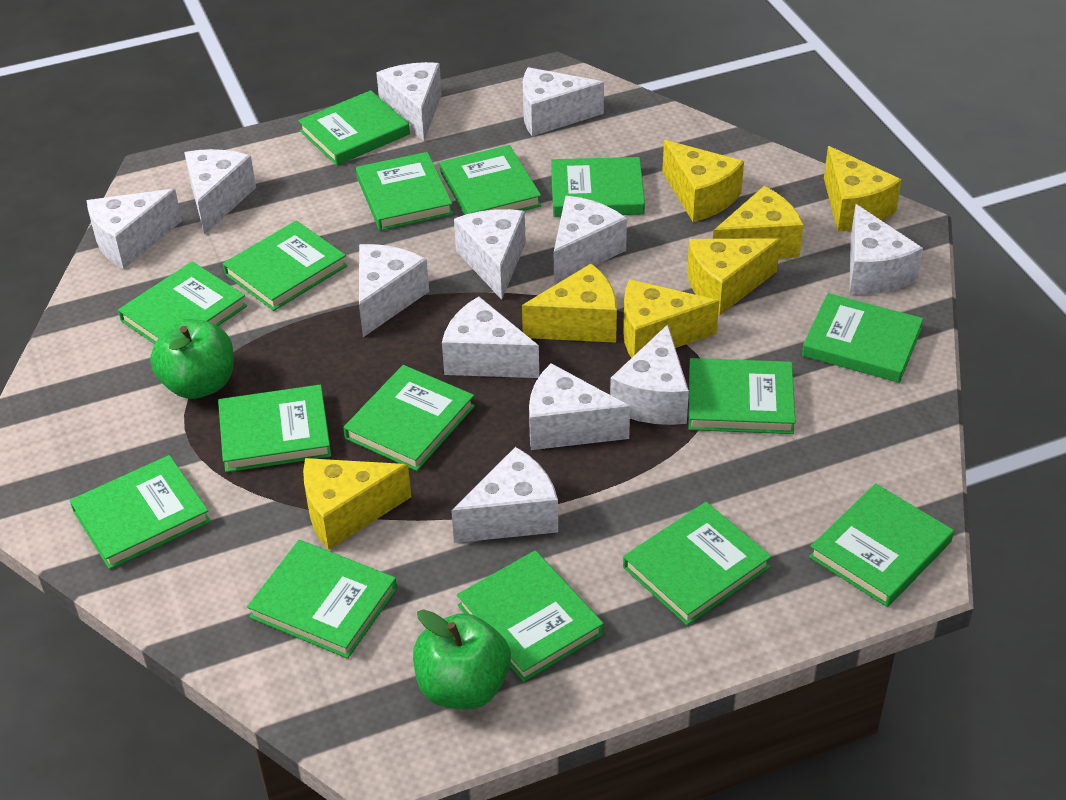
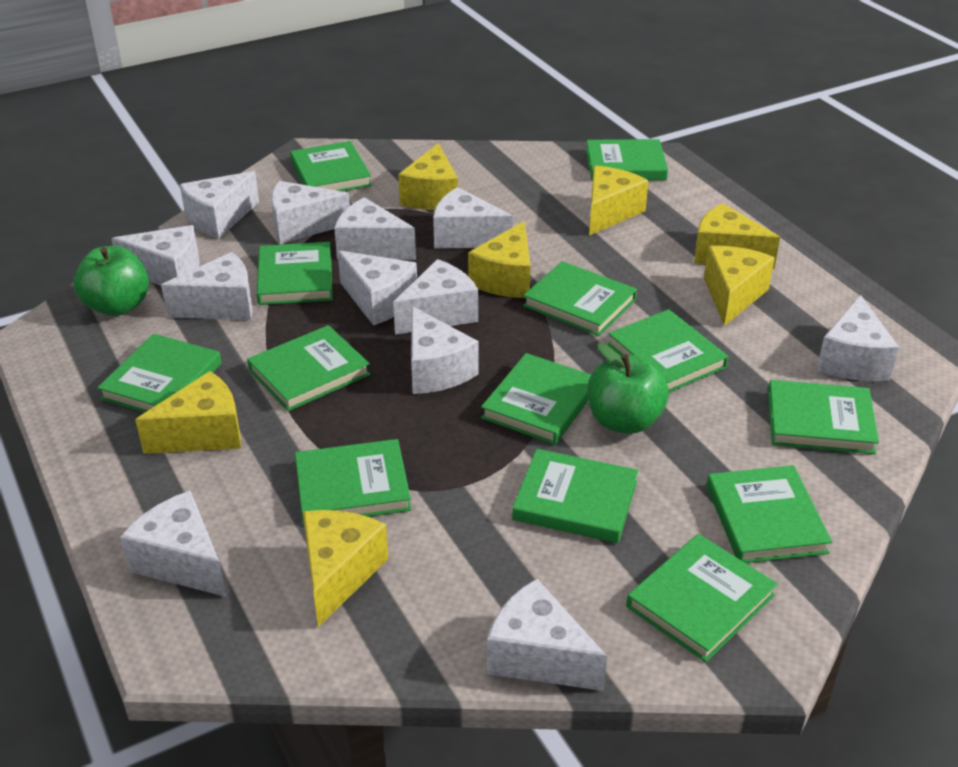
green book: [70,455,211,569] [118,262,247,344] [218,385,331,472] [223,221,347,311] [247,540,397,659] [298,90,410,165] [344,365,475,471] [356,152,453,231] [440,145,541,215] [457,550,604,682] [551,157,645,217] [623,502,772,625] [689,358,796,434] [802,293,923,383] [809,484,954,607] = 15 -> [97,334,222,413] [247,325,370,411] [257,242,333,305] [290,141,372,191] [295,439,411,525] [481,353,592,445] [512,449,638,543] [523,261,637,336] [586,139,668,181] [608,309,728,392] [626,534,777,662] [707,465,832,563] [768,380,879,454] = 13

